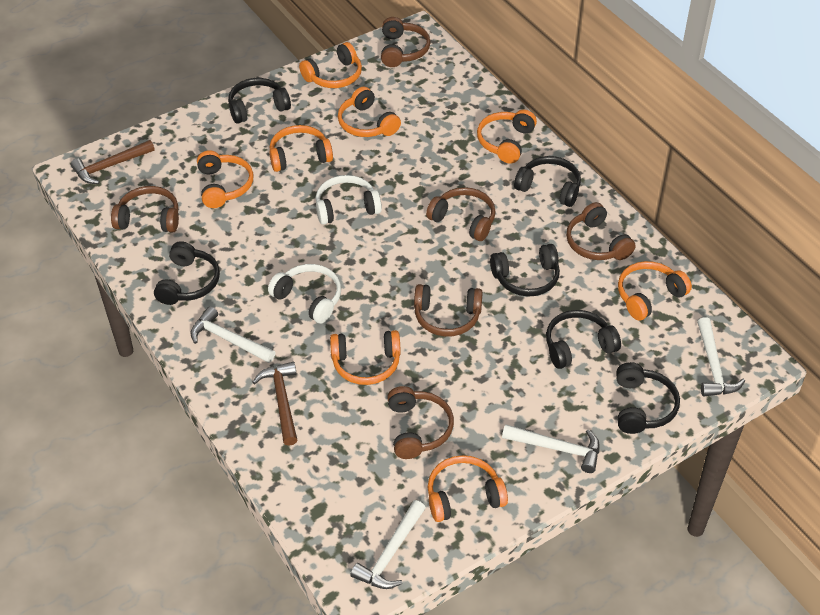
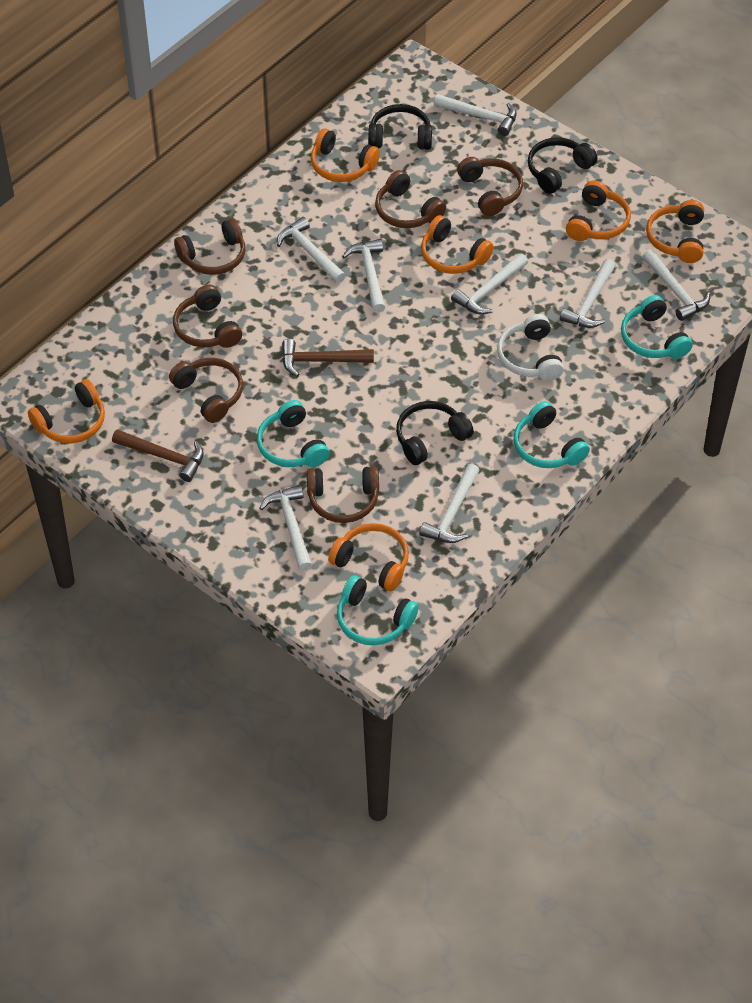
black headphones: [154,241,220,305] [228,78,291,124] [490,244,560,297] [514,156,581,207] [546,310,621,369] [616,362,680,434] = 6 -> [368,104,432,150] [396,401,474,465] [528,137,597,194] = 3
orange headphones: [197,150,253,208] [269,125,333,172] [299,42,362,88] [330,330,401,385] [338,87,401,137] [427,455,508,522] [477,110,537,164] [618,261,692,320] = 8 -> [28,379,105,443] [311,128,380,182] [328,523,409,591] [421,215,493,274] [566,180,631,241] [646,200,704,263] = 6
turquoise headphones: none = 0 -> [257,400,330,467] [337,576,419,645] [514,401,590,468] [621,295,692,359] = 4
white hammer: [191,306,275,363] [350,500,426,589] [502,424,600,473] [697,317,745,397] = 4 -> [260,485,312,571] [277,217,346,283] [342,239,385,313] [419,464,480,543] [434,94,516,136] [451,253,528,314] [560,259,616,328] [642,249,710,321] = 8
white headphones: [268,264,341,324] [316,175,382,225] = 2 -> [497,314,564,381] = 1

